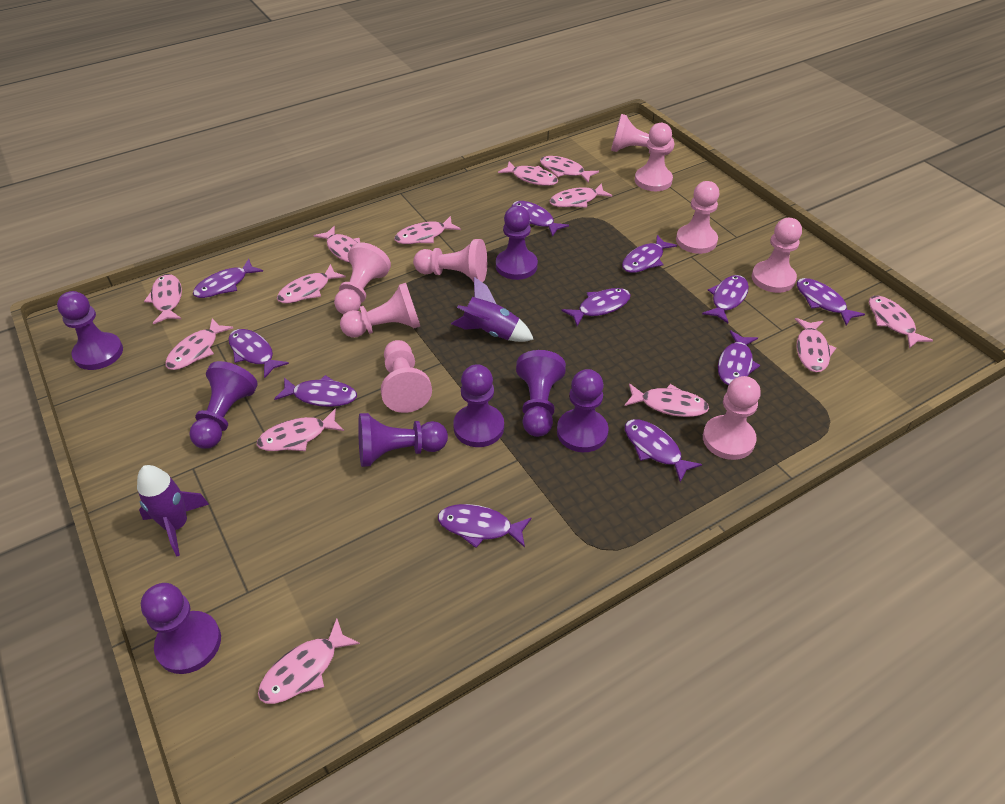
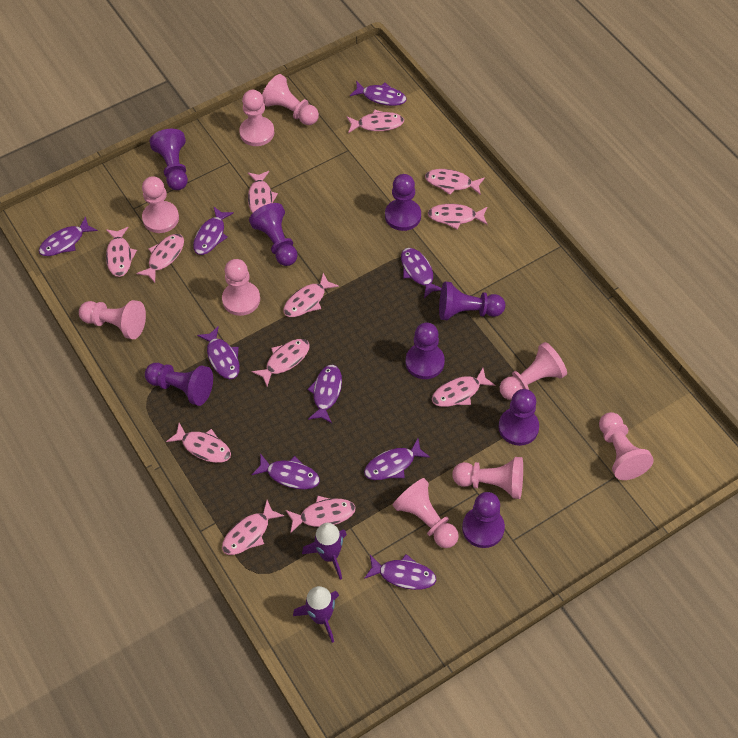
pink fish: [144,274,182,324] [166,318,233,370] [257,408,344,451] [258,618,360,704] [277,264,346,303] [314,226,360,263] [394,216,461,244] [498,161,558,186] [540,156,599,183] [550,183,612,208] [624,383,709,417] [795,318,836,372] [869,296,933,349] = 13 -> [106,227,137,277] [136,234,184,283] [166,423,231,463] [222,500,284,555] [248,171,278,213] [251,339,310,386] [283,273,339,317] [286,496,356,534] [347,109,404,133] [425,169,485,195] [428,204,488,229] [432,368,495,407] = 12
purple fish: [193,259,263,298] [228,329,289,378] [274,375,357,407] [438,504,531,548] [512,201,569,237] [562,288,631,326] [622,235,677,273] [625,419,702,482] [702,275,749,323] [718,330,760,385] [797,278,865,326] = 11 -> [39,216,98,256] [193,206,234,255] [197,326,240,379] [252,453,320,489] [307,365,342,423] [350,81,407,106] [364,439,430,480] [364,554,436,590] [401,248,441,299] = 9

